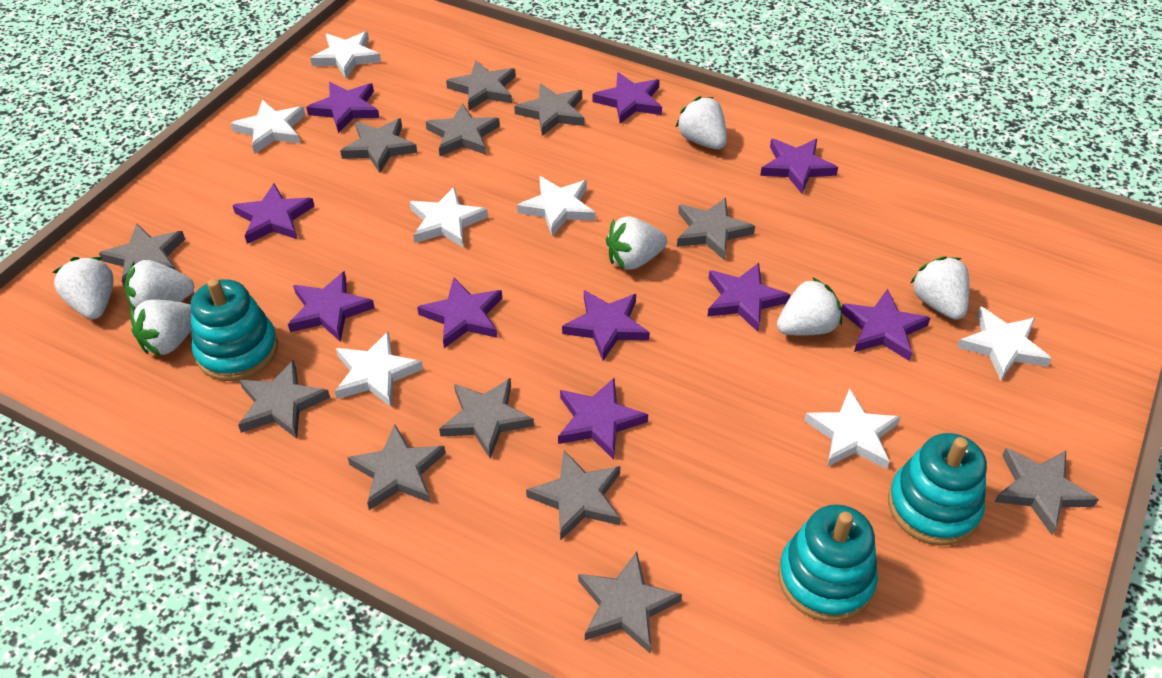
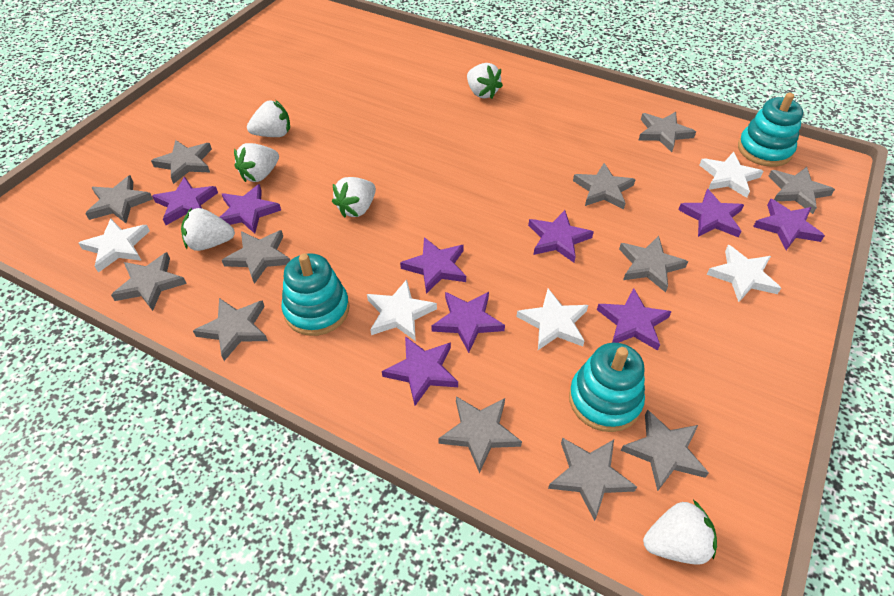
purple star: [232,183,315,244] [288,271,375,342] [306,82,380,133] [417,278,502,348] [558,378,648,460] [562,290,650,361] [593,72,662,124] [707,263,790,332] [760,139,838,194] [841,289,930,361] = 10 -> [152,177,218,225] [220,184,281,234] [382,336,458,405] [400,237,466,294] [432,292,505,353] [528,210,594,263] [597,288,672,351] [678,189,744,237] [753,199,825,250] = 9
white star: [230,100,305,154] [310,31,381,79] [335,331,423,407] [410,187,488,247] [517,176,596,236] [804,388,900,469] [957,306,1052,381] = 7 -> [78,218,150,273] [367,280,437,341] [517,289,588,350] [699,152,763,198] [707,245,781,302] = 5
white strawberry: [53,257,114,319] [125,260,195,311] [130,299,192,356] [606,216,667,270] [676,96,727,149] [777,277,842,336] [910,256,969,320] = 7 -> [181,208,235,251] [234,143,279,182] [247,100,290,137] [332,177,376,218] [467,63,503,99] [643,500,717,565] = 6

